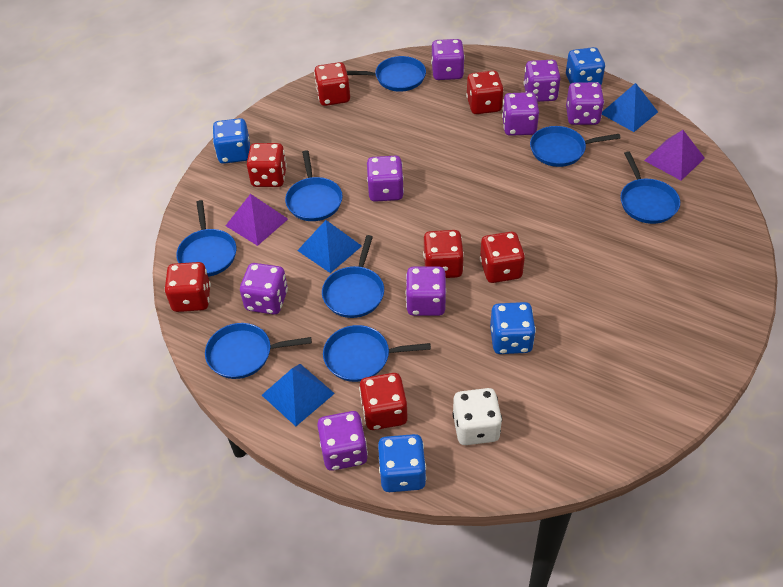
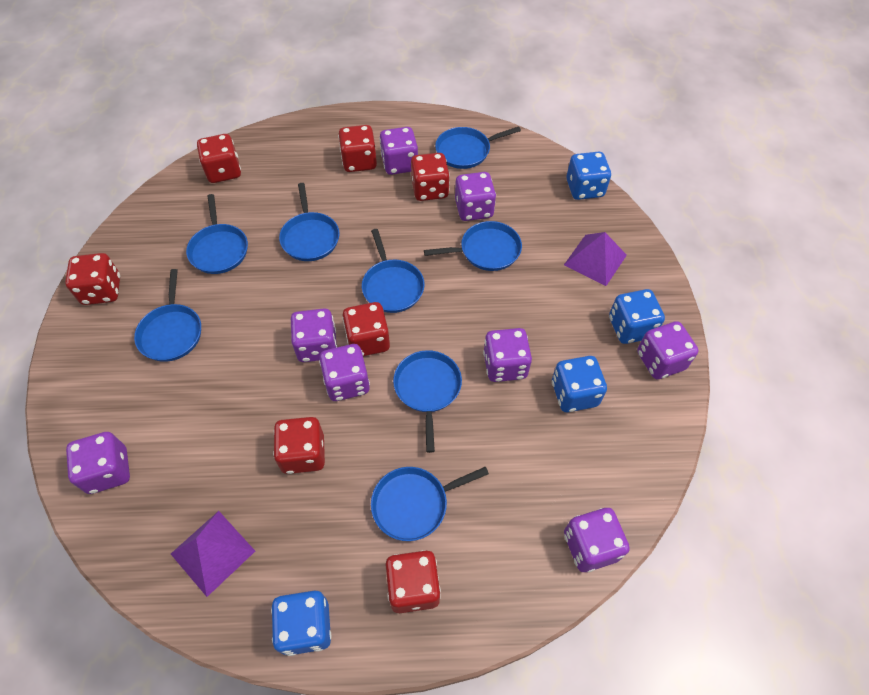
blue pyramid: [262,364,335,426] [297,220,362,273] [602,83,658,132] = 3 -> none = 0
white dice: [452,388,502,445] = 1 -> none = 0

